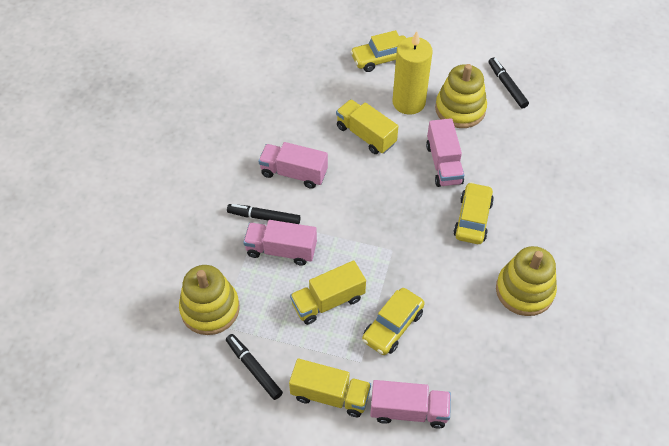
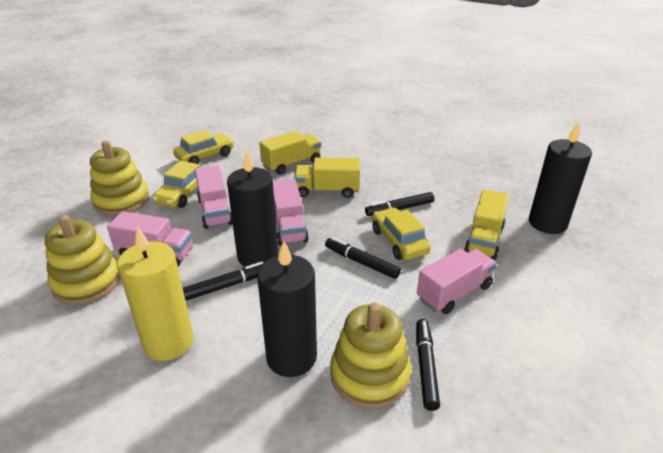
black candle: none = 0 -> [227,150,278,267] [257,241,317,377] [529,122,592,234] = 3
black marker: [226,334,283,400] [227,204,301,224] [488,57,529,109] = 3 -> [183,261,263,300] [325,237,401,279] [365,192,434,216] [416,319,440,411] = 4

